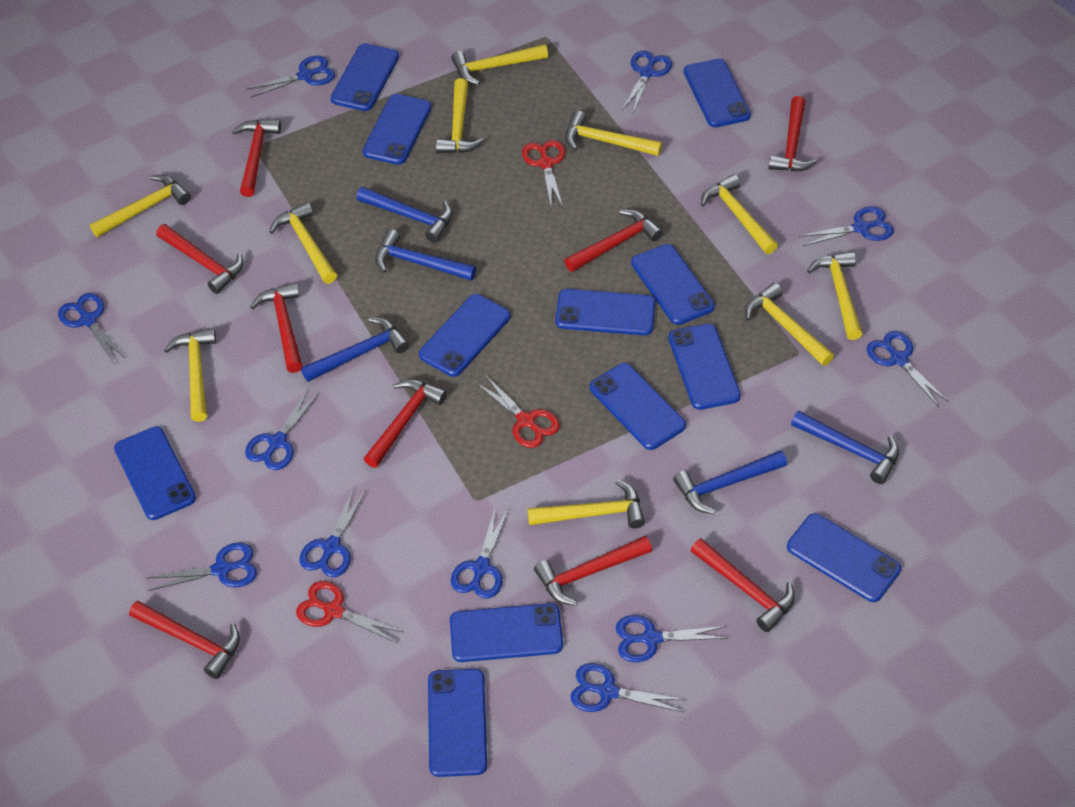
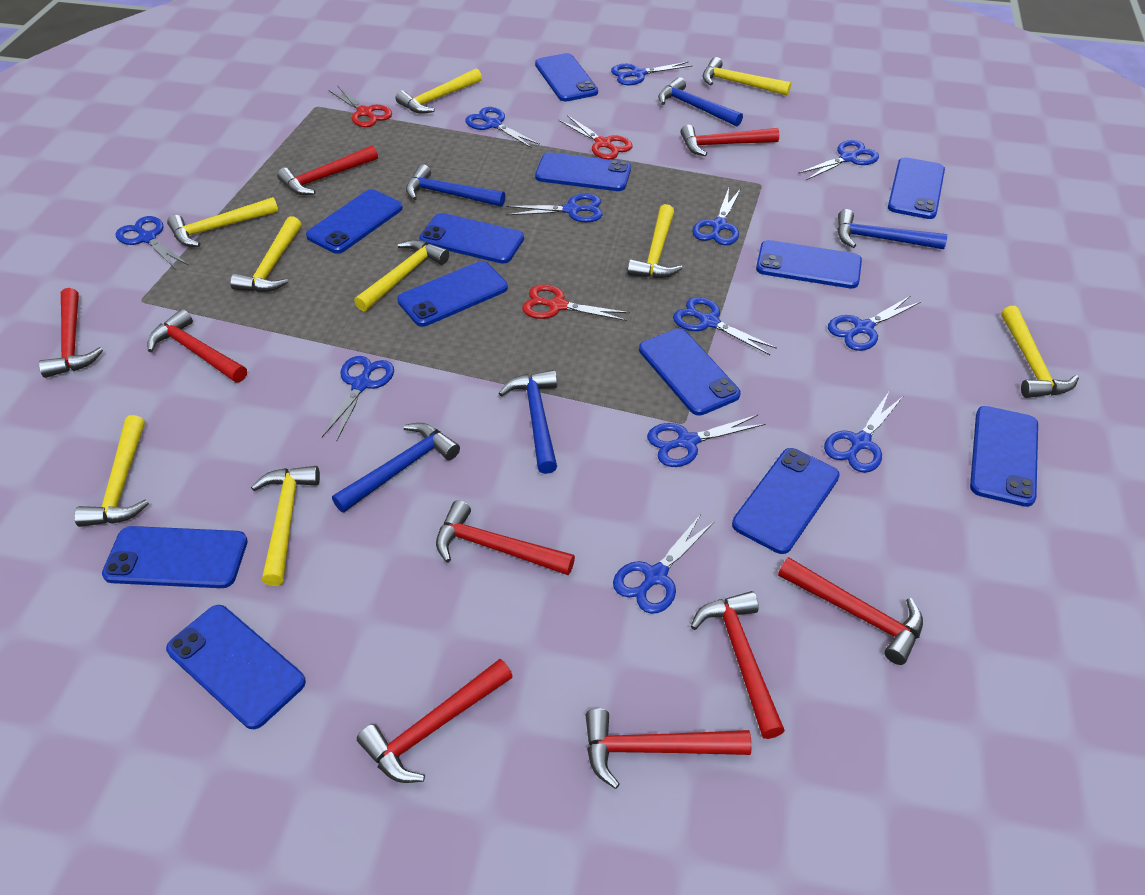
blue scissors: [58,293,126,363] [146,542,257,591] [245,388,320,470] [247,55,335,97] [300,487,367,577] [451,506,509,599] [570,663,686,712] [616,615,727,662] [622,51,672,114] [798,206,894,246] [867,331,949,407] = 11 -> [116,216,188,269] [322,356,394,442] [465,107,540,148] [506,193,603,222] [611,62,693,85] [613,514,715,614] [647,415,765,467] [673,297,777,355] [692,188,741,245] [798,140,879,180] [824,392,903,473] [828,296,921,351] = 12
yellow hammer: [90,175,191,237] [164,328,216,422] [270,202,337,284] [436,78,484,154] [451,44,548,85] [528,479,645,528] [565,111,662,156] [701,174,778,254] [745,283,834,366] [807,251,862,340] = 10 -> [74,415,149,527] [167,197,278,247] [230,216,301,292] [251,466,320,586] [354,240,449,312] [396,69,482,114] [627,204,683,278] [703,57,791,96] [1001,306,1079,398] = 9

